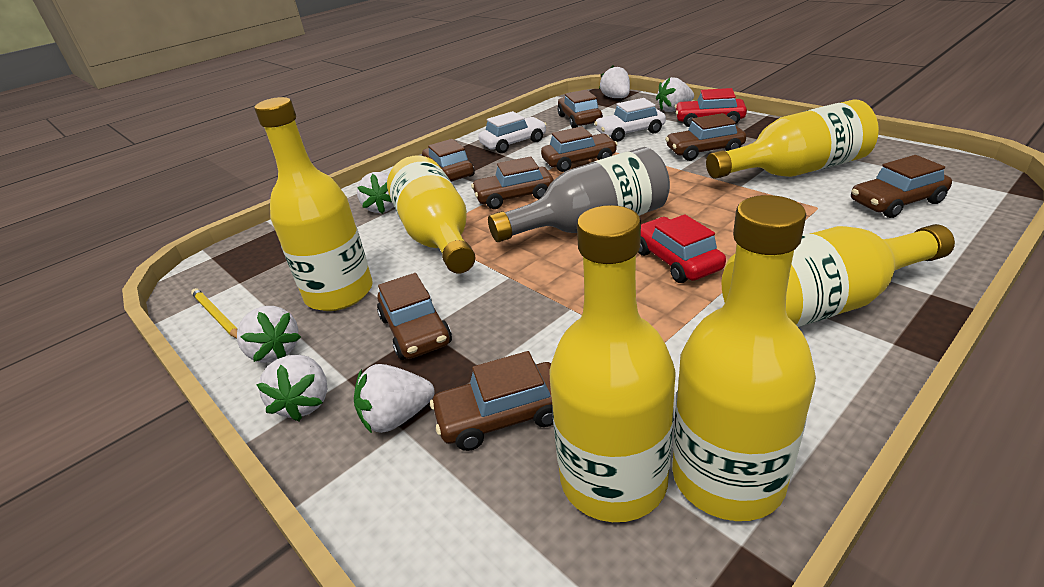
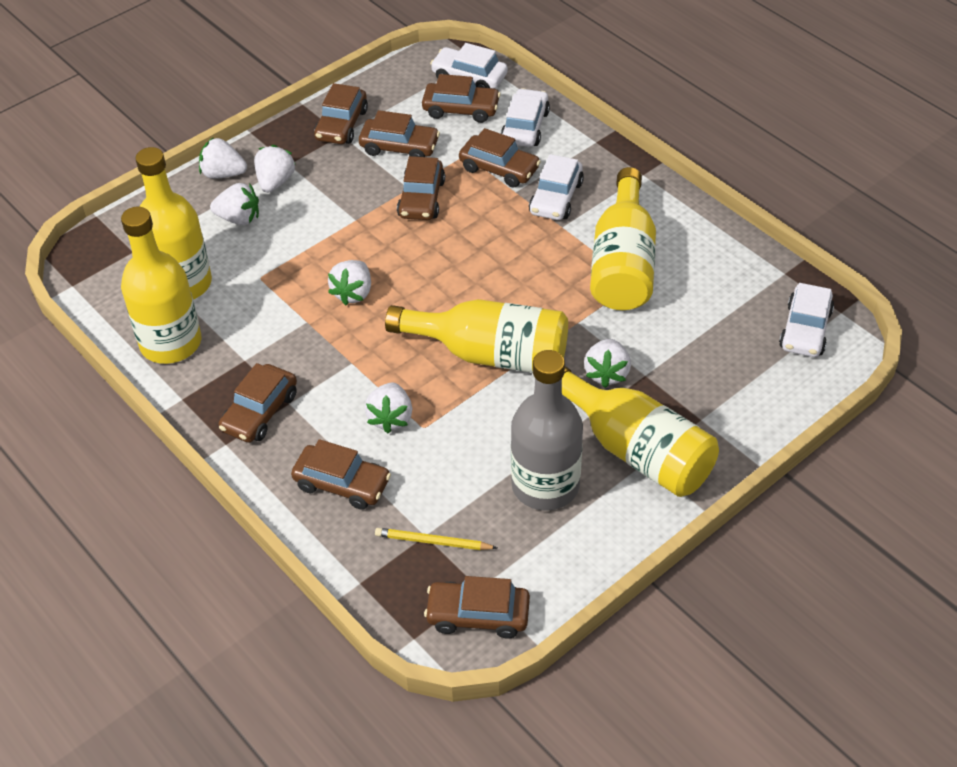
red car: [638,214,726,283] [675,88,747,127] = 2 -> none = 0
white car: [478,111,547,153] [594,98,666,142] = 2 -> [430,43,508,89] [501,88,550,147] [529,154,584,220] [779,283,834,357] = 4
yellow bottle: [254,97,373,311] [387,156,475,274] [550,205,676,522] [672,195,816,521] [706,99,879,179] [722,224,955,327] = 6 -> [121,207,201,364] [135,147,212,299] [385,299,568,373] [562,366,719,497] [590,167,656,310] = 5

